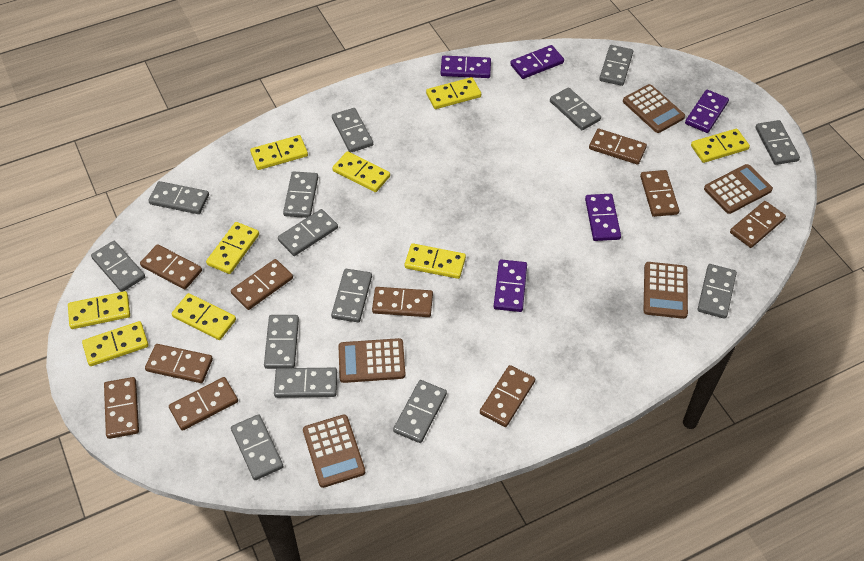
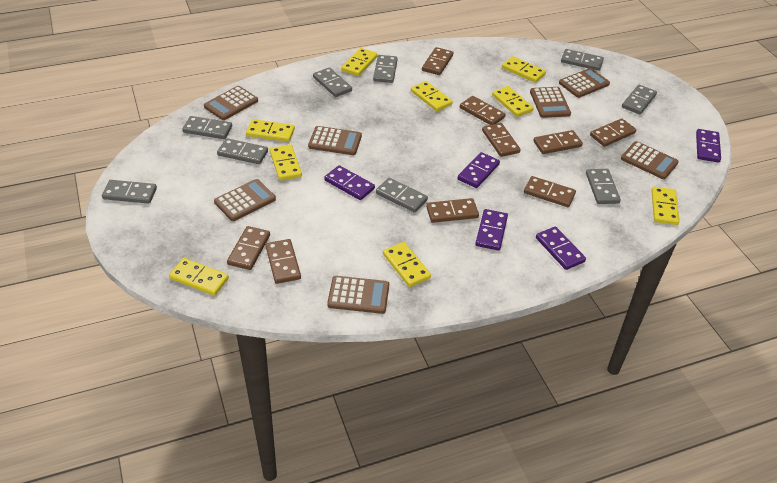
brown calculator: [303,414,365,488] [338,338,406,383] [623,84,685,133] [644,262,688,319] [704,164,773,214] = 5 -> [204,86,258,120] [214,179,276,221] [308,126,362,155] [327,276,389,314] [530,87,571,118] [559,68,610,98] [621,141,679,179] = 7
brown domino: [104,377,139,439] [140,244,202,289] [145,344,213,383] [169,377,238,431] [231,259,293,310] [372,287,433,317] [480,365,535,427] [589,129,647,165] [640,170,679,217] [730,201,786,248] = 10 -> [227,226,270,270] [266,239,301,284] [422,47,454,75] [426,198,479,223] [460,96,506,125] [482,123,521,157] [524,176,576,207] [533,130,583,154] [590,118,636,147] = 9
grey domino: [91,241,145,292] [148,181,209,214] [231,414,284,480] [264,315,299,369] [274,368,337,398] [278,209,338,256] [283,171,318,218] [331,269,372,322] [332,108,373,153] [393,380,447,443] [550,87,601,130] [599,45,633,86] [698,264,737,319] [756,120,800,165] = 14 -> [102,180,157,204] [182,116,232,139] [217,138,268,164] [313,67,352,97] [373,55,398,83] [376,178,428,213] [561,49,604,71] [586,169,621,204] [622,85,657,115] = 9

